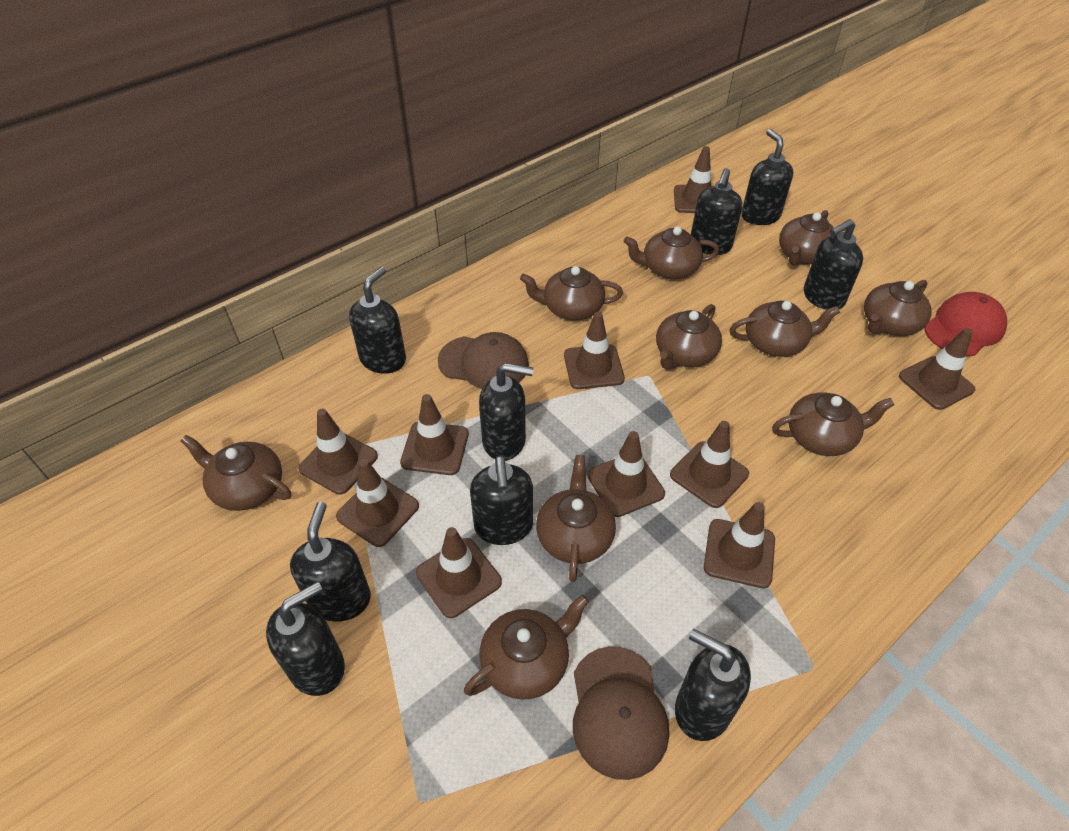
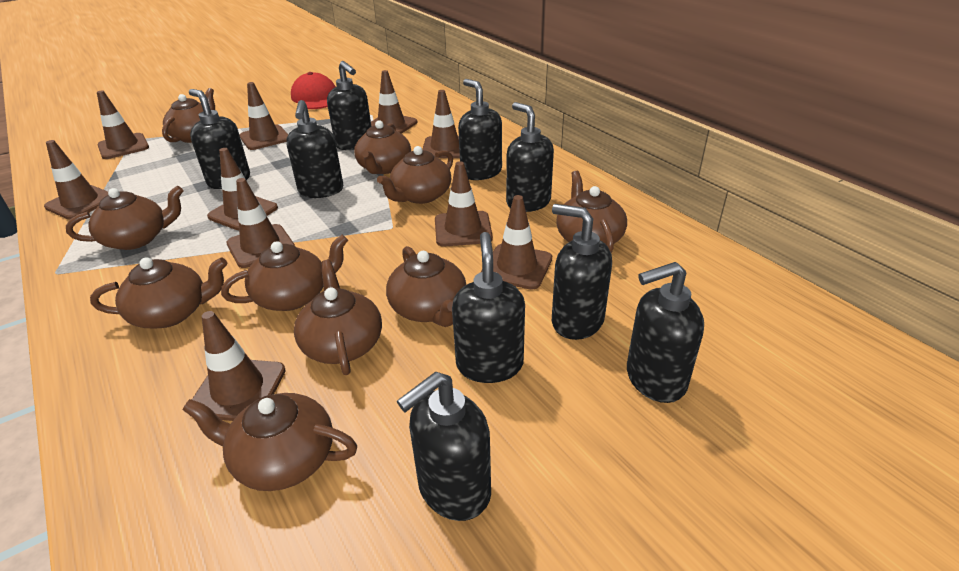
brown cap: [438,332,529,389] [573,646,669,780] = 2 -> none = 0

